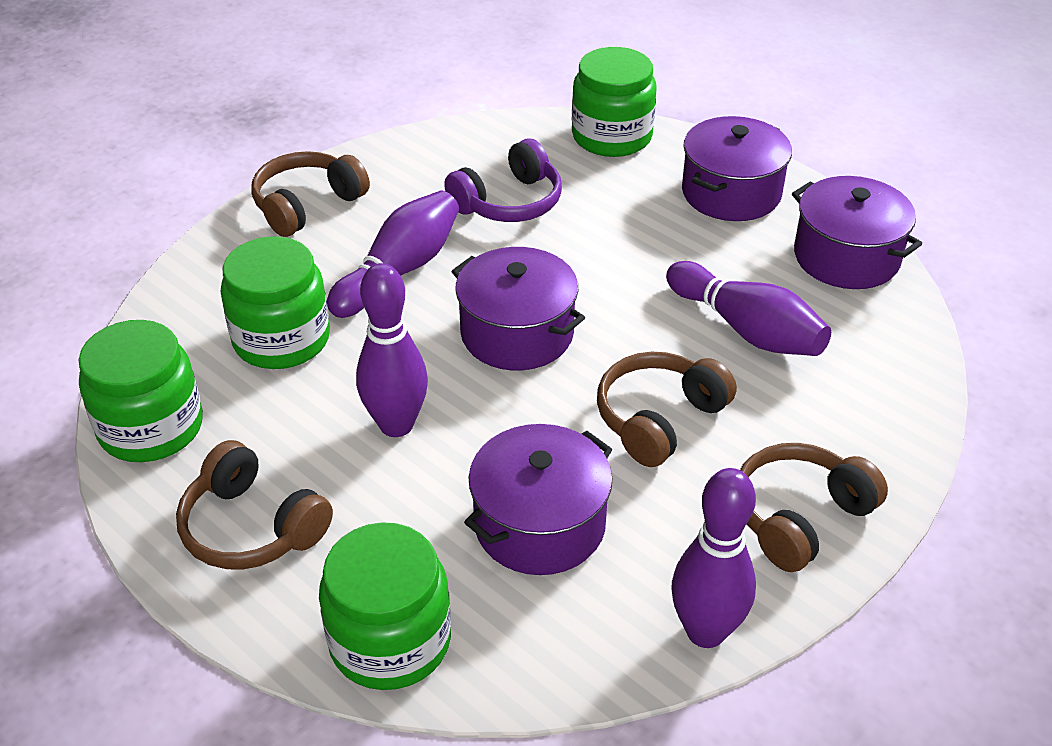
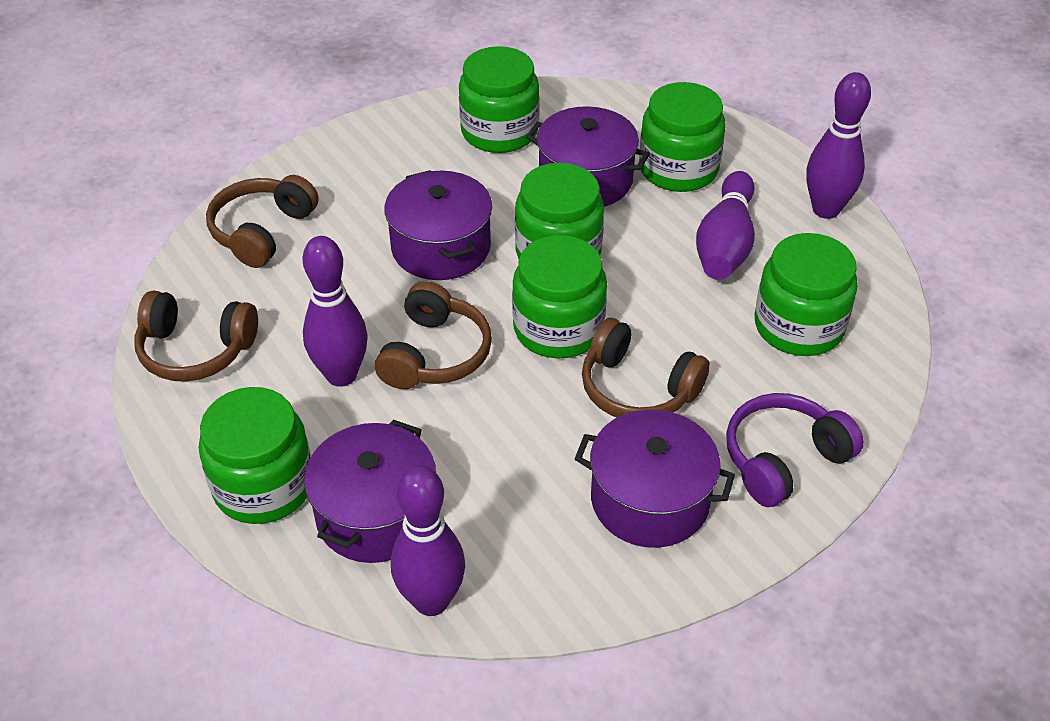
green jar: [79,320,203,462] [221,236,330,369] [319,522,451,690] [572,47,657,157] = 4 -> [199,387,311,524] [459,46,539,153] [512,235,607,359] [515,163,604,259] [639,82,726,192] [755,233,858,356] = 6

